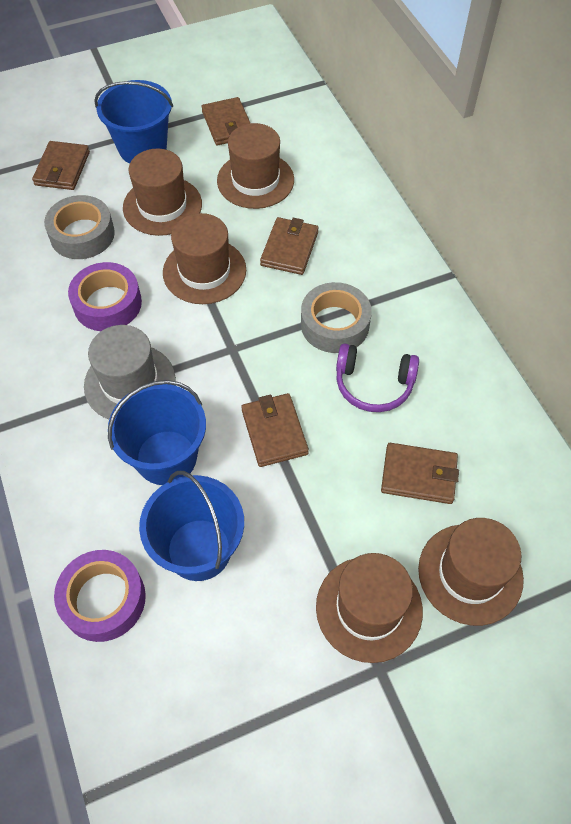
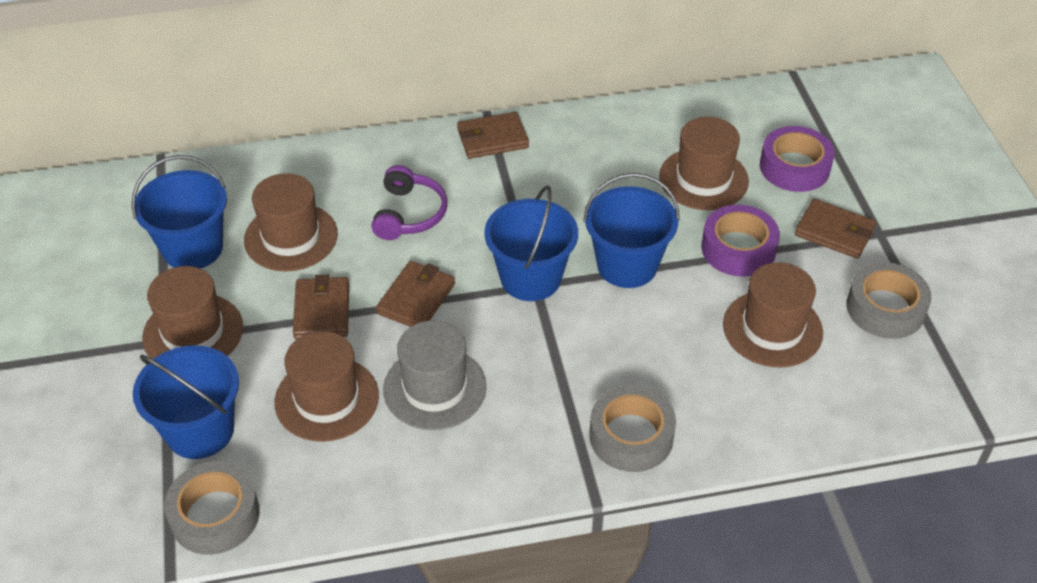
blue bucket: [94,80,173,163] [108,380,206,485] [139,471,244,581] = 3 -> [132,155,227,269] [133,345,239,459] [484,186,578,301] [583,173,680,288] = 4
brown wallet: [32,141,90,190] [202,97,251,146] [241,393,309,467] [260,217,319,275] [381,443,459,504] = 5 -> [293,275,349,339] [376,261,455,327] [457,112,529,159] [795,199,876,259] = 4
grey tape: [44,195,115,259] [301,282,372,353] = 2 -> [164,462,260,555] [589,385,676,472] [846,262,931,339] = 3

